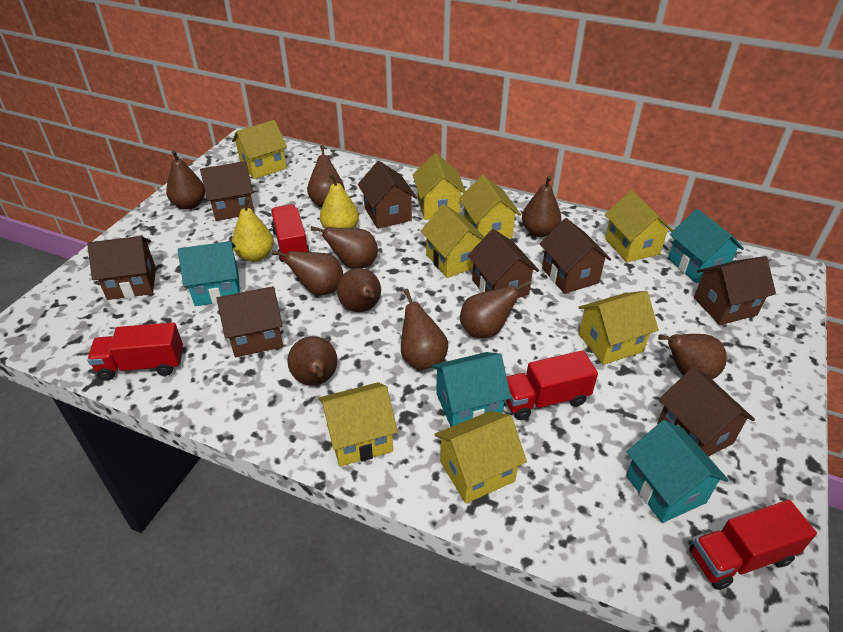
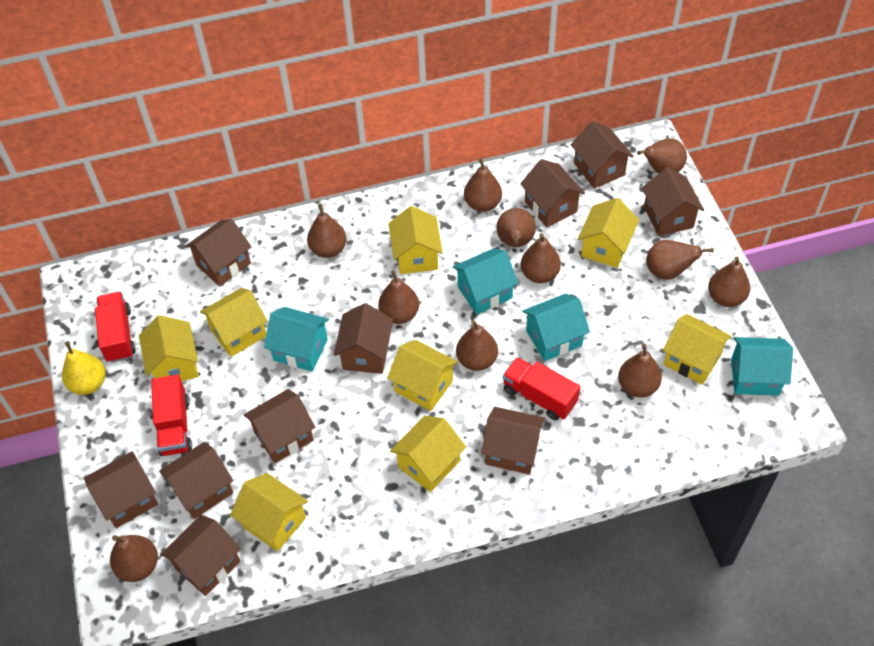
brown house: [87,236,156,300] [200,161,255,221] [217,286,283,357] [358,161,417,229] [468,229,539,298] [540,218,611,294] [657,367,755,457] [694,256,776,325] = 8 -> [84,451,158,528] [159,442,233,519] [161,515,241,596] [185,219,252,287] [244,389,315,463] [334,303,393,374] [481,407,545,475] [520,159,585,227] [571,121,634,189] [642,167,704,236] = 10
brown pear: [166,150,205,210] [272,250,343,295] [287,336,338,386] [307,145,345,207] [311,226,378,269] [337,268,381,312] [401,289,448,370] [460,280,531,338] [522,176,561,237] [658,334,727,379] = 10 -> [110,535,158,582] [307,203,347,258] [378,270,419,324] [456,320,498,371] [464,158,502,212] [496,208,536,247] [520,233,561,283] [618,343,662,397] [637,138,687,174] [646,240,714,280] [708,256,750,307] = 11
red truck: [87,322,183,380] [271,204,310,262] [506,350,598,420] [690,500,817,590] = 4 -> [95,292,136,363] [151,375,192,456] [502,357,580,420] = 3
yellow pear: [232,197,274,262] [320,173,359,228] = 2 -> [62,341,106,395] = 1

